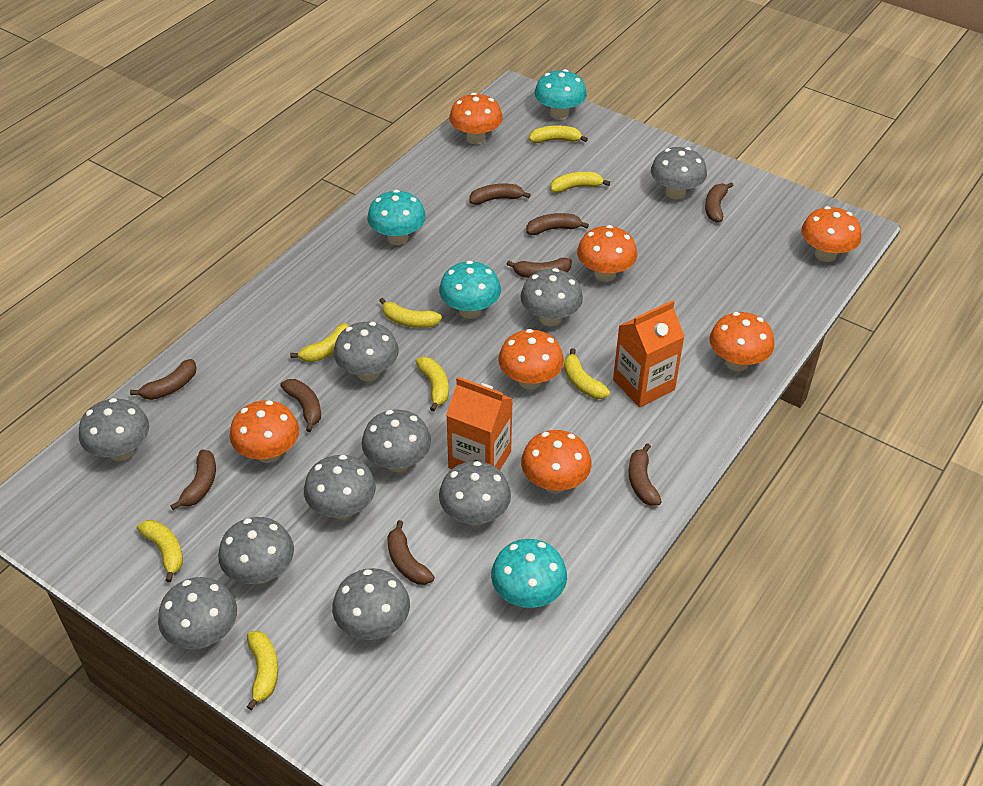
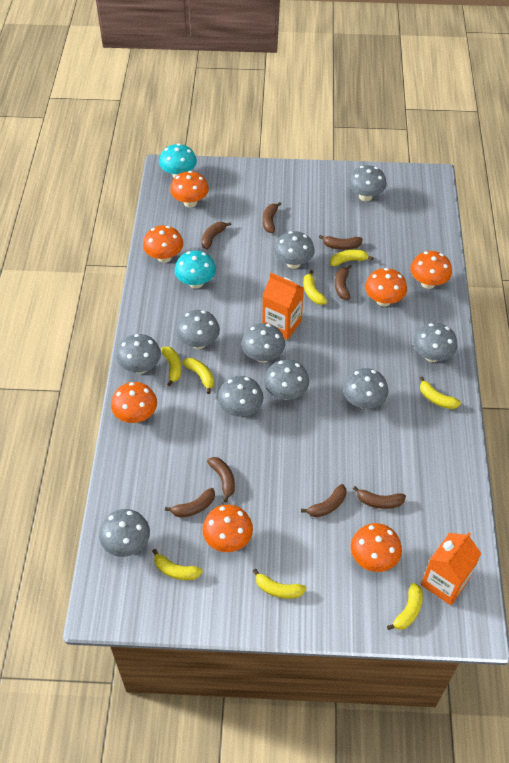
brown banana: [130,359,196,400] [170,450,216,510] [280,379,321,432] [387,520,435,585] [469,183,531,205] [507,258,572,278] [526,213,589,235] [629,443,662,506] [705,182,734,223] = 9 -> [165,488,215,517] [201,222,231,250] [207,457,235,502] [263,202,281,233] [301,484,346,517] [319,235,363,250] [335,265,352,300] [353,486,406,509] = 8
turquoise mushroom: [367,190,426,245] [439,261,501,319] [491,539,567,608] [535,69,587,120] = 4 -> [159,144,197,178] [175,250,216,288] = 2

